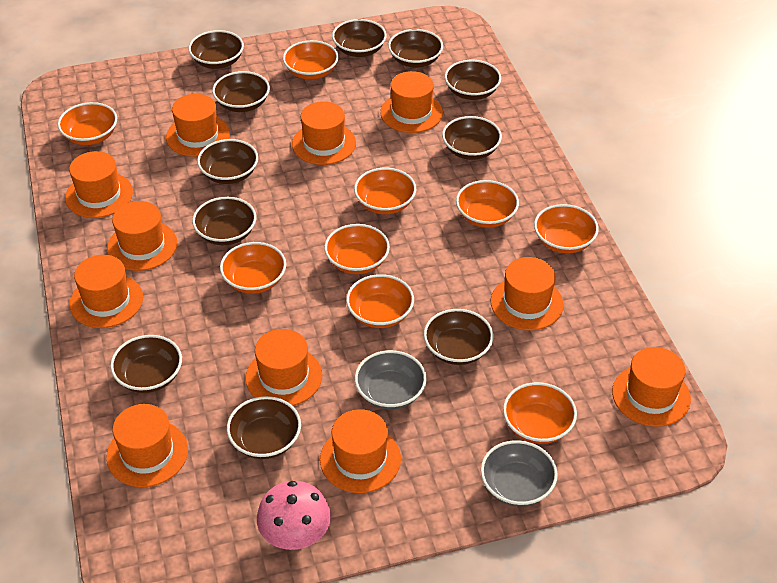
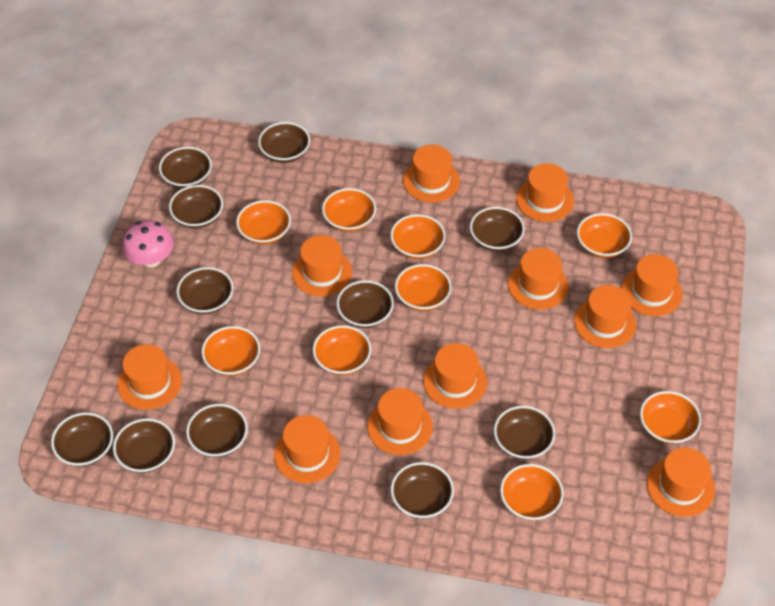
grey bowl: [355,350,427,410] [481,440,558,507] = 2 -> none = 0

